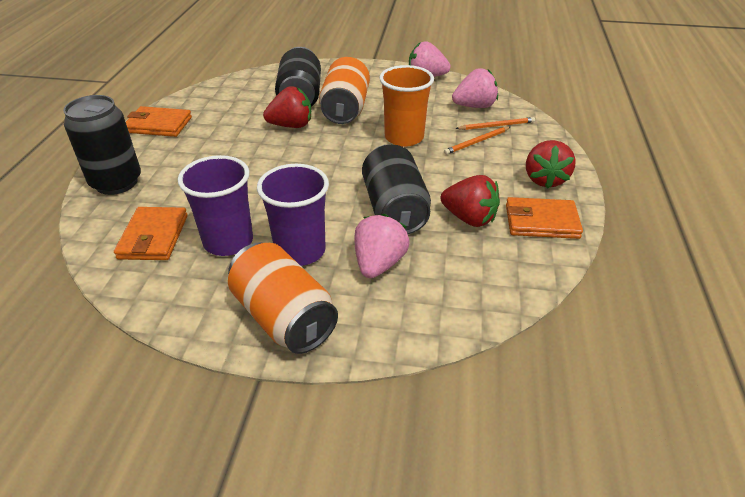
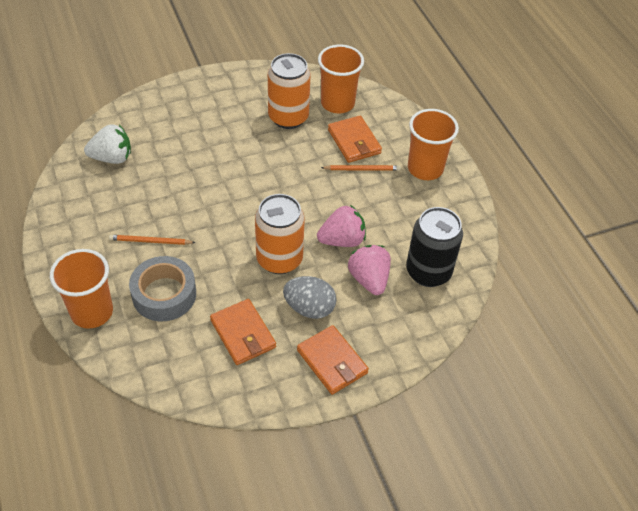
black can: [63,95,141,195] [275,47,321,106] [362,144,431,234] = 3 -> [406,207,463,287] = 1
grey egg: none = 0 -> [283,276,336,319] = 1
grey tape: none = 0 -> [129,256,196,321] = 1
orange cup: [379,65,434,147] = 1 -> [50,249,113,329] [318,44,364,113] [408,109,459,180] = 3
pink strawberry: [354,214,409,278] [409,41,451,77] [452,68,498,108] = 3 -> [317,205,366,247] [348,245,391,295] = 2
purple cup: [178,155,253,256] [257,164,329,266] = 2 -> none = 0
red strawberry: [263,86,311,128] [441,175,500,227] [526,140,576,189] = 3 -> none = 0
white strawberry: none = 0 -> [84,124,131,164] = 1

